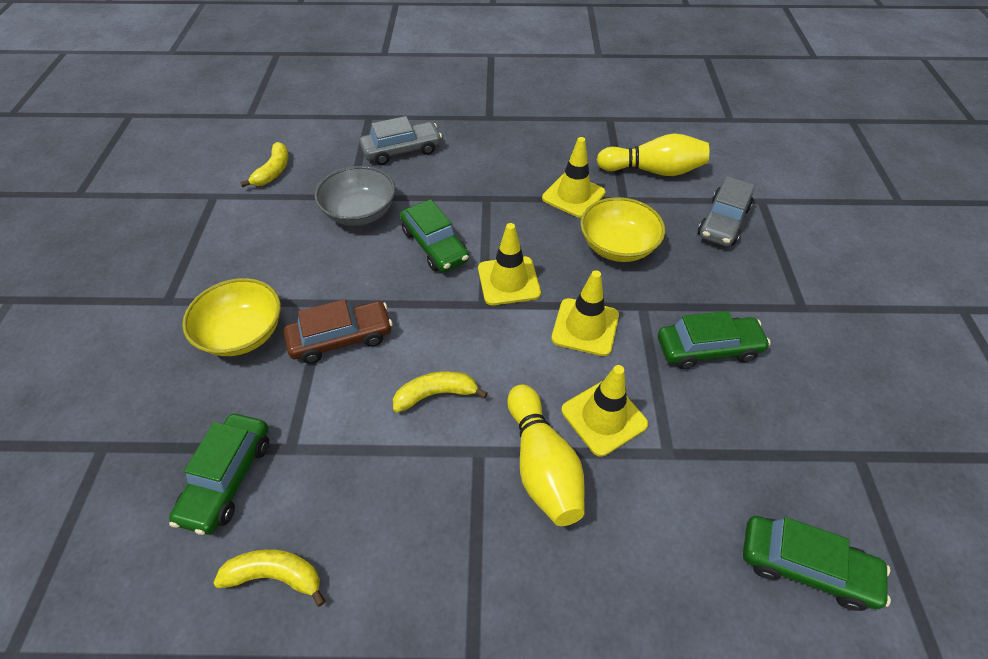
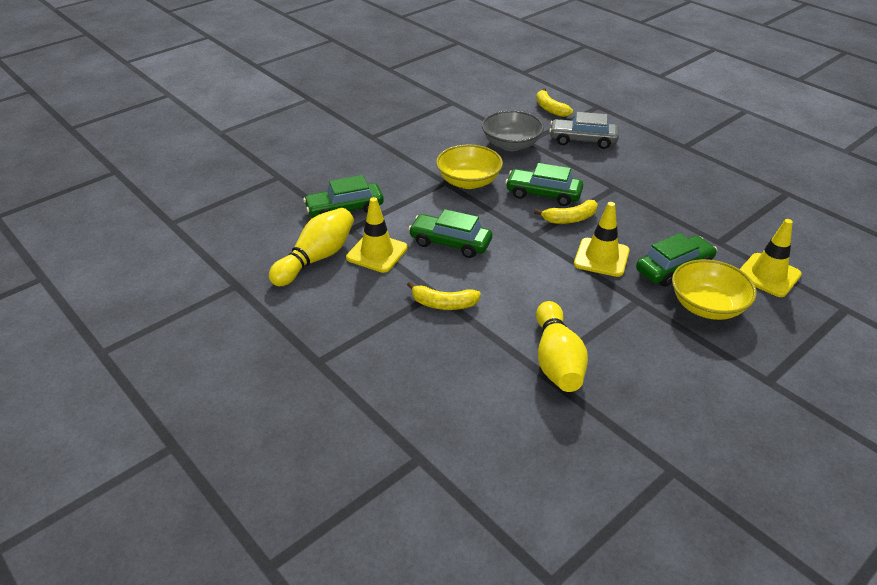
brown car: [284,299,393,364] = 1 -> none = 0
grey car: [360,116,442,165] [698,177,754,247] = 2 -> [549,112,619,149] = 1
yellow traffic cone: [478,223,541,305] [542,137,605,218] [551,270,619,356] [561,365,648,457] = 4 -> [346,197,408,273] [574,202,630,277] [740,219,802,297] = 3

